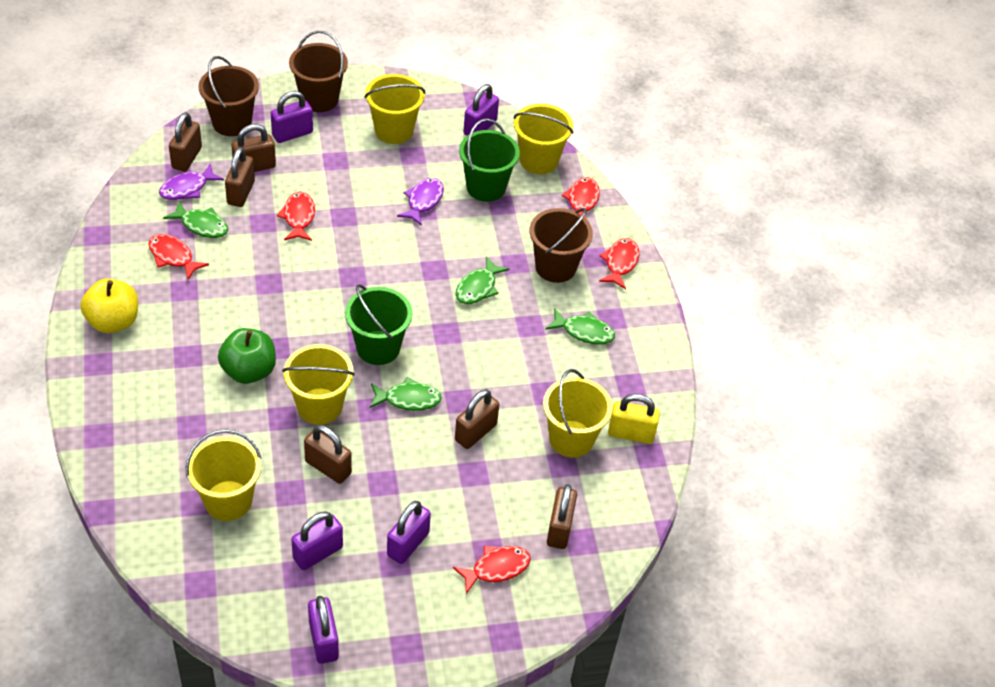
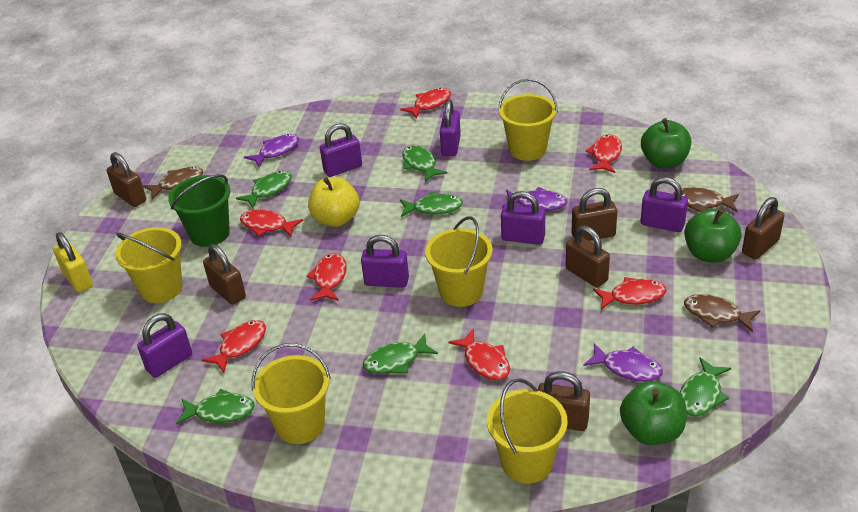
brown bucket: [199,56,259,136] [289,31,348,112] [530,208,593,283] = 3 -> none = 0
brown fish: none = 0 -> [143,167,203,199] [673,187,739,212] [684,294,760,332] = 3
green apple: [218,328,276,384] = 1 -> [620,381,686,445] [641,118,691,168] [684,209,742,262] = 3
green bucket: [345,284,413,365] [459,119,520,202] = 2 -> [168,174,230,247] = 1
green fish: [163,201,228,238] [369,377,442,411] [456,256,510,304] [546,308,615,345] = 4 -> [176,389,255,425] [236,171,292,208] [363,333,438,374] [400,192,463,217] [402,145,448,182] [680,357,731,416] = 6
purple fish: [159,164,224,200] [397,178,444,226] = 2 -> [244,134,299,167] [502,187,567,211] [583,343,663,382] = 3
purple padlock: [271,91,313,143] [291,511,343,570] [308,596,339,664] [387,501,431,564] [463,84,499,136] = 5 -> [137,313,192,378] [320,123,362,177] [361,235,409,288] [440,100,461,156] [501,191,545,245] [641,177,688,232] = 6
red fish: [148,234,209,280] [277,192,315,241] [453,546,531,594] [562,177,600,218] [599,238,639,289] = 5 -> [202,320,266,373] [240,209,303,236] [307,253,347,301] [400,88,451,119] [448,328,510,380] [585,134,622,173] [593,277,666,310] = 7

